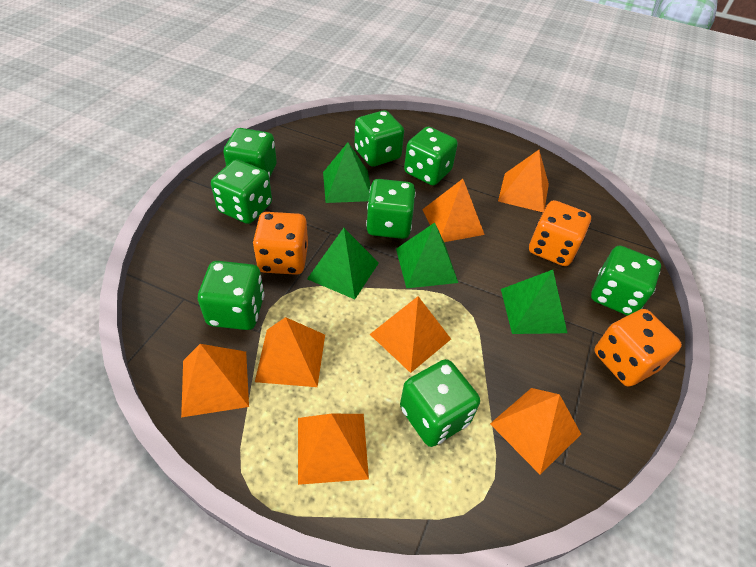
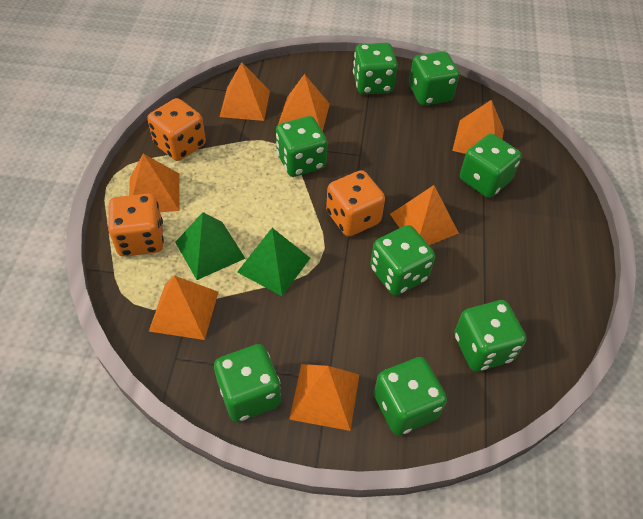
green pyramid: [307,228,379,299] [323,142,371,203] [396,223,458,288] [501,270,567,334] = 4 -> [175,212,246,280] [237,228,310,296] = 2

